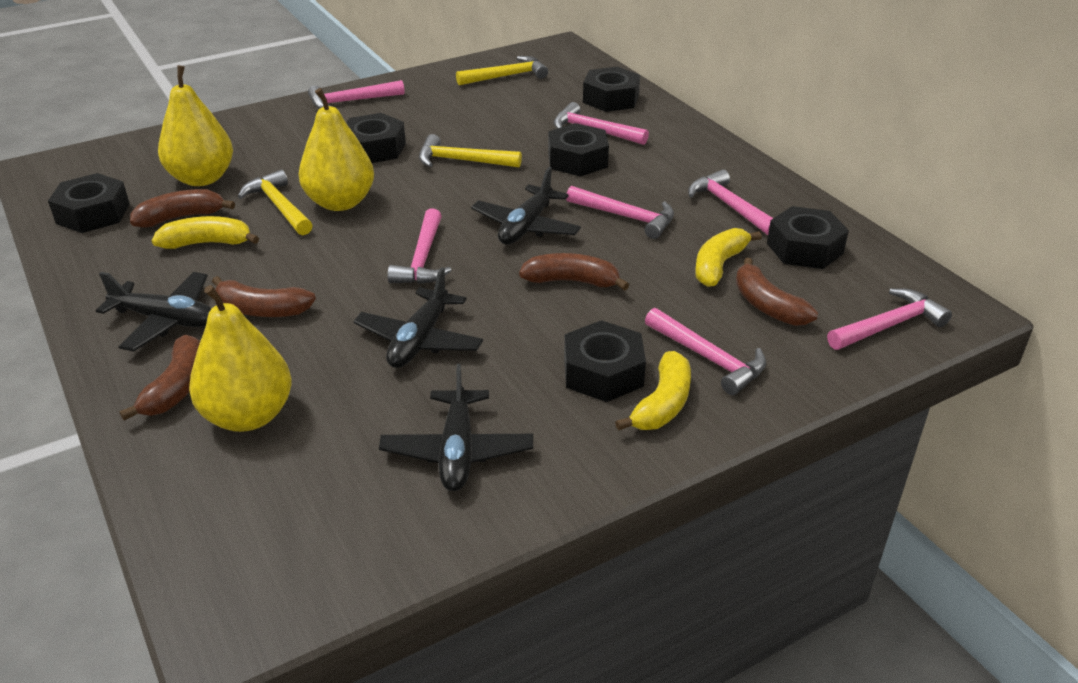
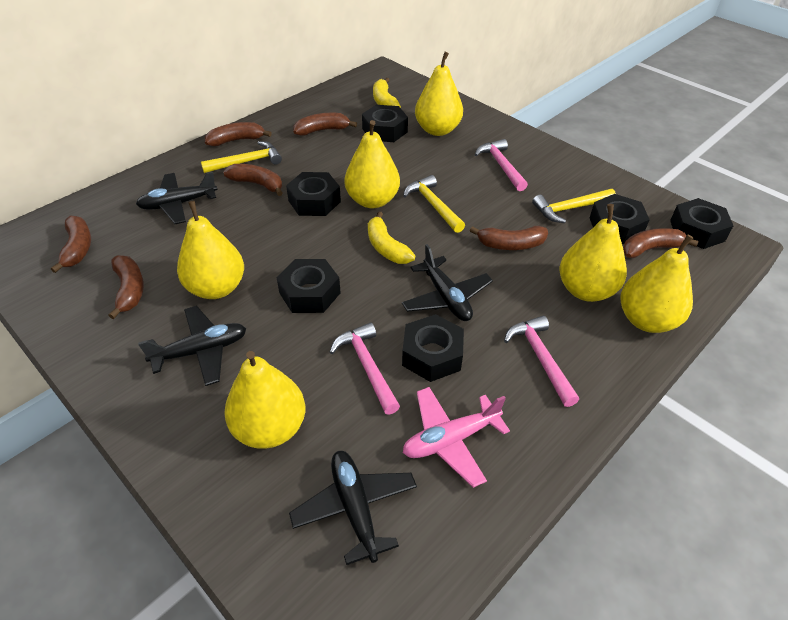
brown banana: [120,335,200,421] [130,189,235,228] [212,276,316,317] [519,253,629,291] [736,258,818,326] = 5 -> [51,215,91,273] [108,255,144,319] [205,122,272,146] [223,164,283,196] [293,113,357,136] [470,226,548,250] [623,228,698,258] = 7
pink hammer: [308,80,405,109] [388,208,451,284] [553,102,649,145] [566,186,674,239] [645,308,766,395] [688,169,773,235] [827,288,952,350] = 7 -> [330,322,400,415] [475,139,528,191] [504,316,579,407] = 3
pink plane: none = 0 -> [403,387,510,488] = 1
yellow banana: [152,216,259,249] [615,351,691,431] [695,228,762,287] = 3 -> [368,212,415,264] [373,78,401,108] = 2
yellow pear: [158,65,233,186] [189,285,291,432] [299,88,374,211] = 3 -> [177,201,244,299] [224,351,305,449] [345,120,400,208] [415,52,463,136] [559,204,627,302] [620,234,693,333] = 6

